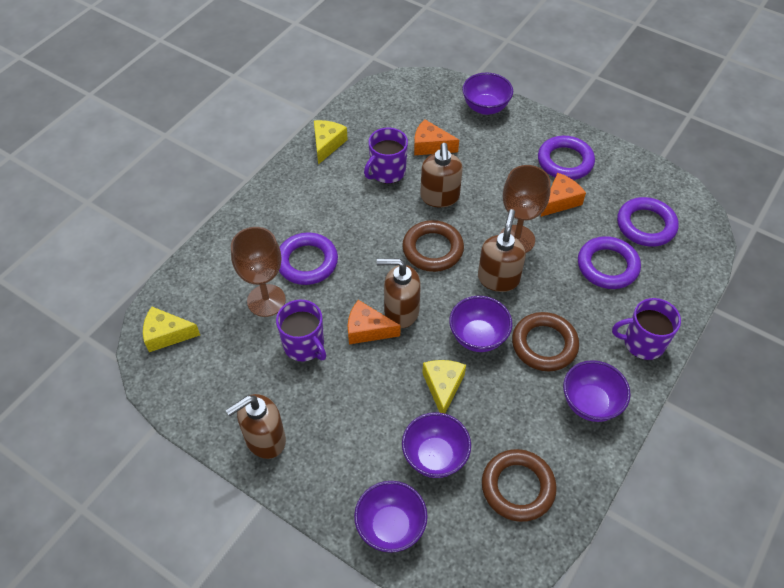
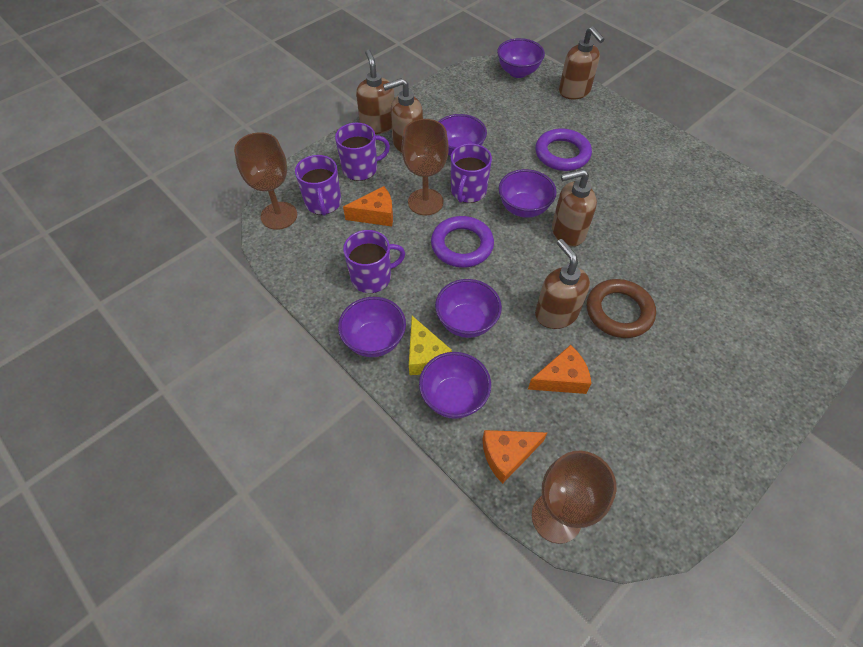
brown goblet: [231,227,286,317] [499,165,551,253] = 2 -> [234,132,297,230] [401,119,449,215] [532,450,617,544] = 3
brown ring: [402,220,464,272] [482,449,557,522] [512,312,579,371] = 3 -> [587,279,656,338] = 1
brown soap dispenser: [226,394,286,459] [377,258,421,328] [420,143,463,207] [478,209,526,292] = 4 -> [356,50,395,134] [383,78,423,153] [535,239,590,329] [552,169,597,246] [559,26,605,99] = 5
purple bowl: [354,481,428,553] [402,412,471,478] [449,296,512,352] [462,73,513,115] [563,360,631,422] = 5 -> [338,297,406,357] [419,352,491,419] [435,279,502,338] [438,114,487,156] [497,38,545,78] [499,169,557,218] = 6
purple mug: [276,300,326,361] [364,128,408,184] [612,298,681,360] = 3 -> [295,155,341,216] [335,123,390,181] [343,230,405,293] [451,144,492,203] = 4
purple ring: [279,233,338,285] [538,136,595,180] [578,236,641,289] [617,197,679,247] = 4 -> [431,216,494,268] [535,129,592,171] = 2
yellow cheese: [143,306,200,352] [314,120,348,165] [422,360,466,414] = 3 -> [409,316,452,375] = 1

